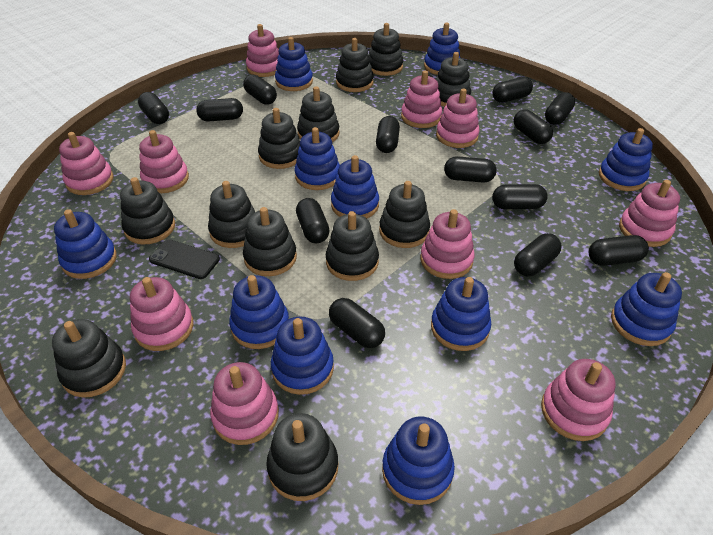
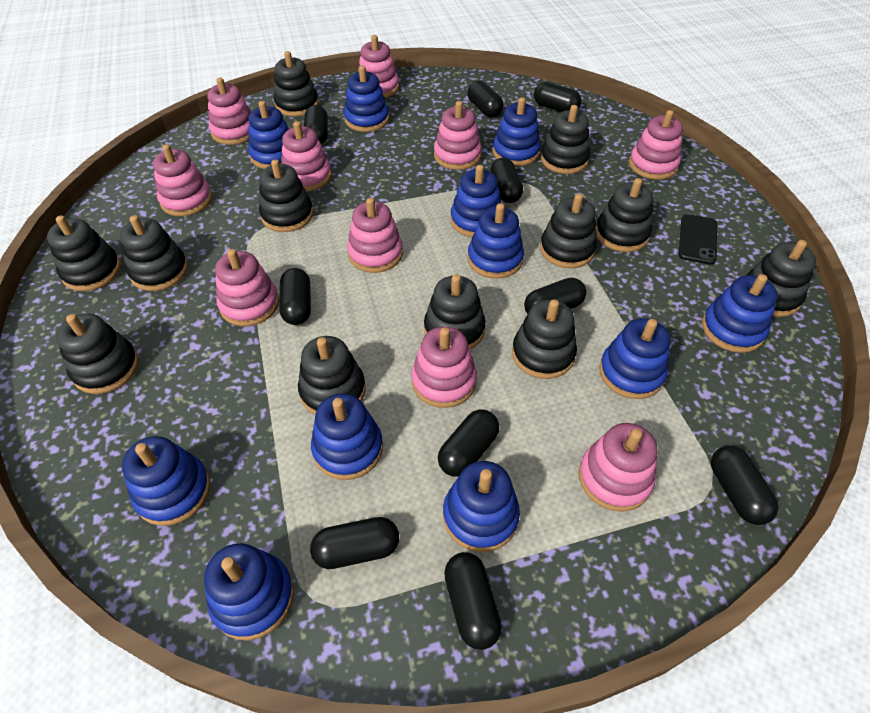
black capsule: [138,92,169,124] [196,98,243,122] [243,75,277,105] [296,198,330,243] [329,298,385,348] [376,116,400,153] [444,156,497,183] [492,77,533,103] [492,184,548,209] [513,109,553,144] [514,233,562,276] [545,92,575,125] [589,235,649,266] = 13 -> [279,268,311,325] [304,105,328,144] [310,517,399,569] [438,410,499,477] [444,552,502,650] [467,81,504,117] [490,158,523,203] [524,278,587,314] [534,82,581,112] [711,445,779,525] = 10

